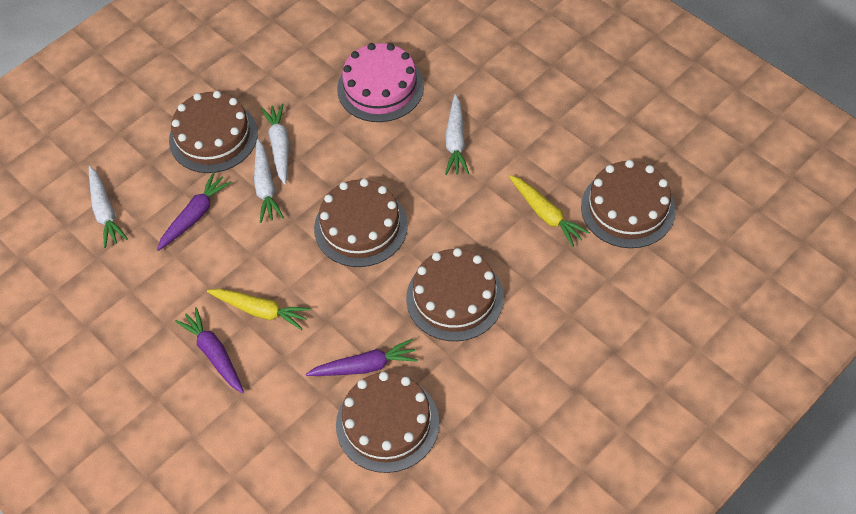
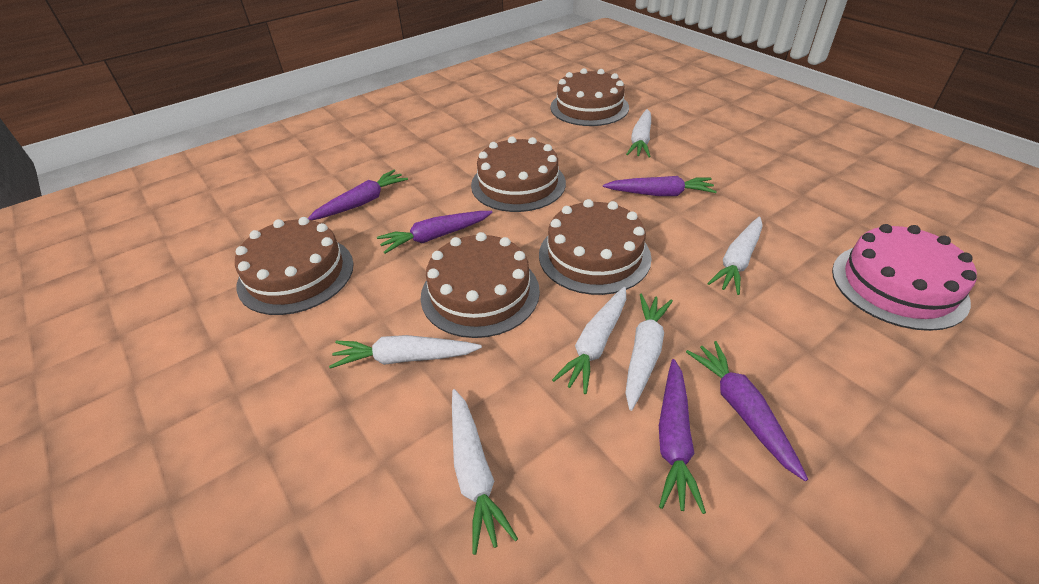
purple carrot: [157,172,232,251] [175,307,244,393] [306,339,418,376] = 3 -> [308,170,408,220] [377,211,493,254] [603,176,717,196] [659,359,706,514] [686,341,808,481] = 5
white carrot: [89,166,128,248] [254,139,284,223] [261,104,289,185] [445,94,469,175] = 4 -> [329,335,482,369] [452,389,518,555] [552,287,626,394] [626,109,651,157] [626,293,673,411] [707,217,762,295] = 6
yellow carrot: [207,289,311,330] [509,175,590,247] = 2 -> none = 0

